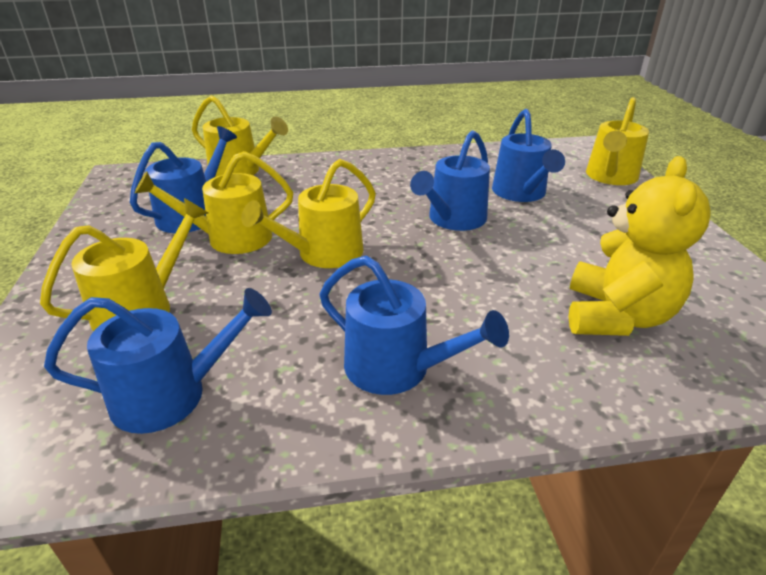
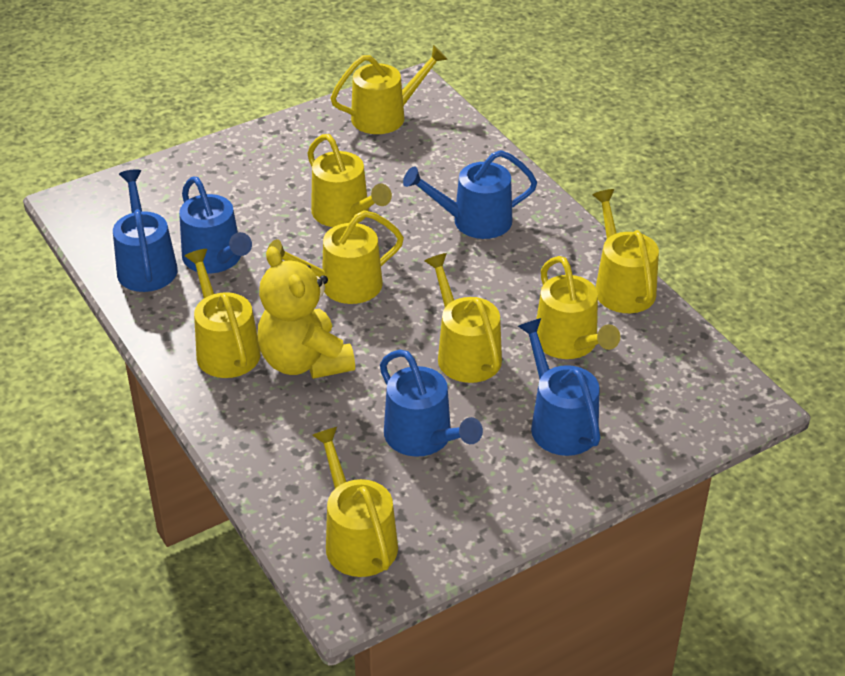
yellow watering can: [40,198,208,332] [135,151,293,254] [192,96,288,177] [241,159,376,268] [586,97,649,185] = 5 -> [185,249,261,378] [268,210,404,304] [307,134,392,227] [312,427,398,577] [331,45,448,134] [425,253,502,383] [537,256,620,359] [592,189,659,313] = 8

